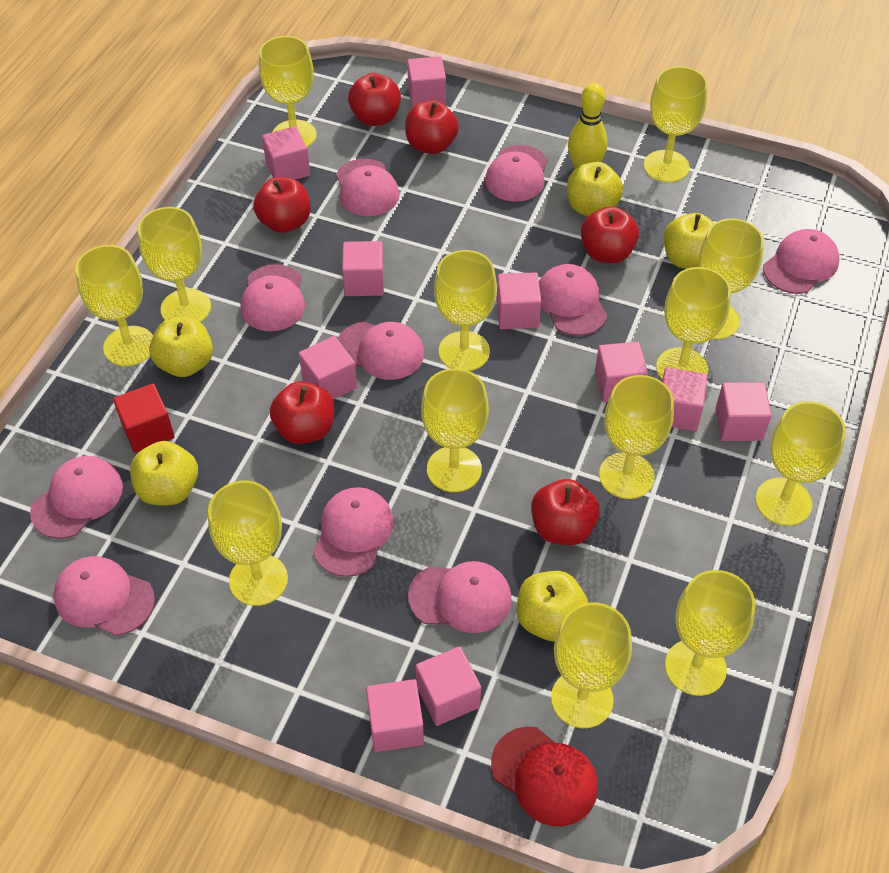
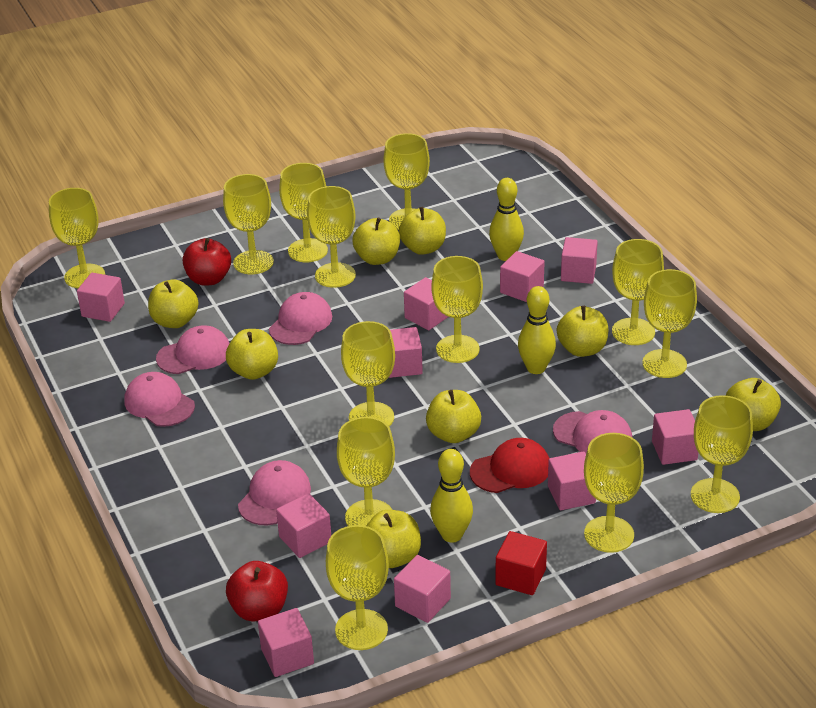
pink cap: [30,456,123,539] [54,556,155,636] [241,264,305,331] [313,487,394,577] [336,159,400,216] [338,322,424,380] [408,561,512,633] [485,145,548,202] [539,264,607,336] [763,229,840,294] = 10 -> [124,372,195,427] [156,325,230,374] [238,460,311,525] [269,292,332,345] [553,410,632,453] = 5
red apple: [253,177,310,233] [270,381,334,444] [348,73,401,126] [405,100,459,154] [531,479,600,545] [581,206,639,263] = 6 -> [183,238,231,285] [226,561,288,621] = 2
yellow apple: [130,441,198,505] [149,317,213,377] [517,571,588,641] [567,162,623,216] [664,213,714,269] = 5 -> [148,279,199,328] [226,329,278,380] [352,218,400,265] [366,510,421,568] [399,207,446,255] [426,390,481,443] [557,306,608,357] [726,378,781,431] = 8
yellow bowling pin: [568,83,608,169] = 1 -> [430,449,473,543] [489,178,524,261] [518,286,556,374] = 3

